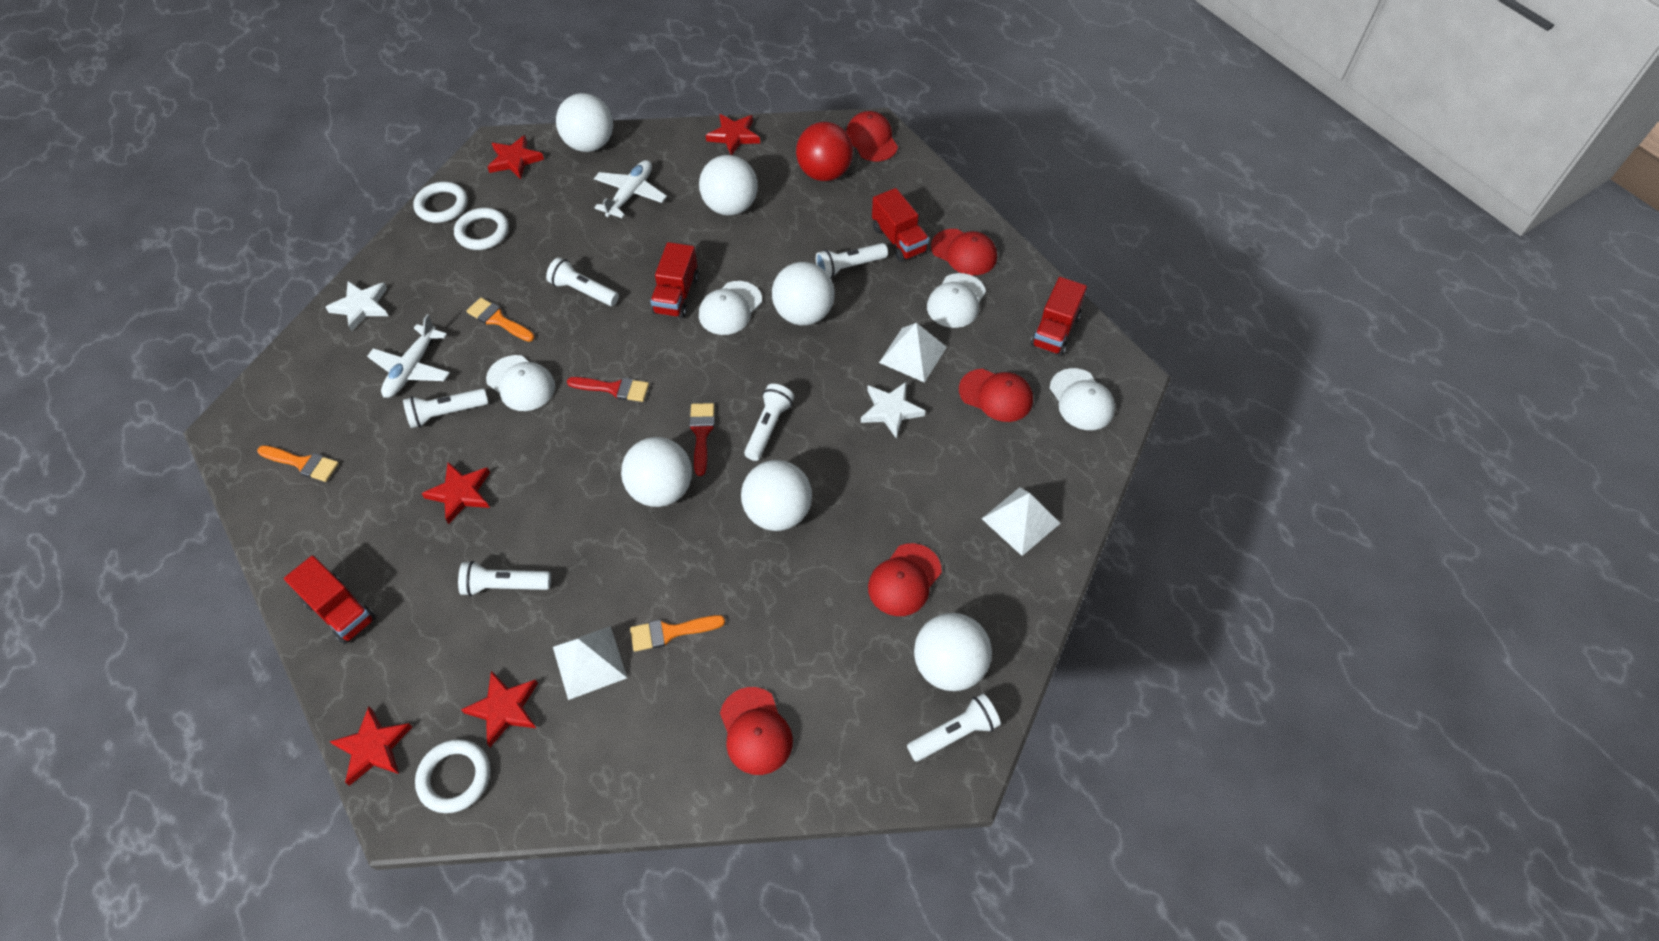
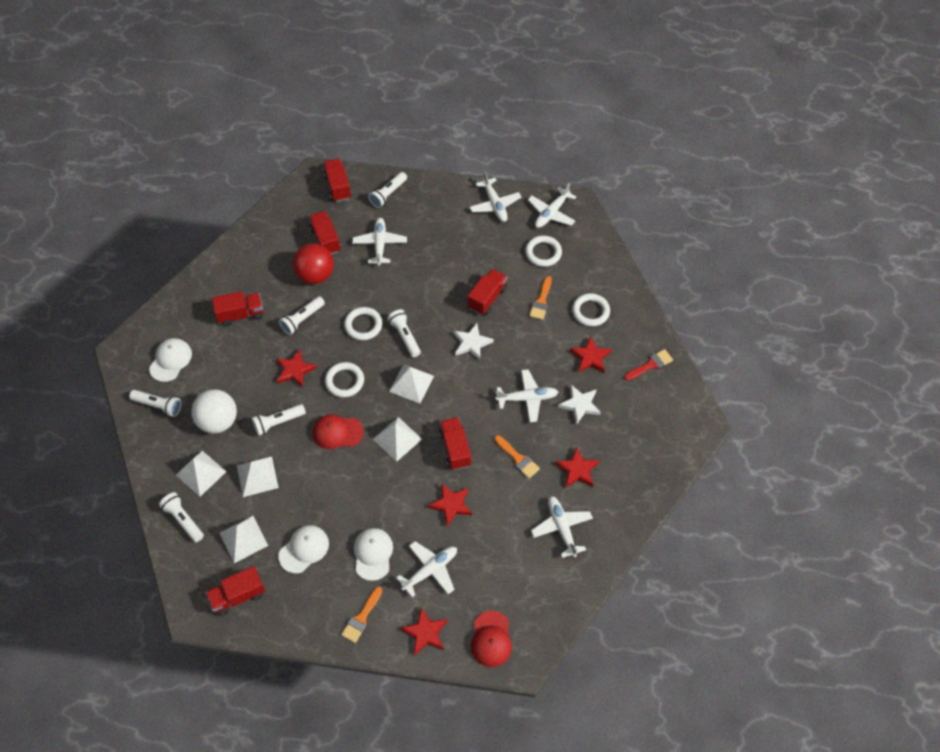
red brush: [567,377,649,402] [689,403,714,476] = 2 -> [624,349,673,381] = 1
red cap: [720,687,793,775] [846,111,898,161] [868,543,942,616] [931,229,997,275] [959,369,1033,422] = 5 -> [313,414,364,449] [471,611,512,667] = 2
red truck: [284,555,376,644] [650,242,699,318] [872,188,929,262] [1031,277,1087,356] = 4 -> [206,566,265,616] [212,291,264,327] [309,211,341,255] [323,158,352,202] [439,417,472,470] [468,269,507,315] = 6
white ball: [556,93,613,152] [621,437,692,507] [699,155,758,215] [741,460,812,531] [772,262,834,325] [914,613,992,691] = 6 -> [191,389,237,434] = 1
white cap: [486,355,555,411] [699,281,762,335] [927,273,986,328] [1050,368,1115,430] = 4 -> [149,338,192,382] [278,525,329,574] [354,528,393,581] = 3
white plane: [367,314,450,398] [594,160,667,218] = 2 -> [352,218,407,266] [396,541,457,597] [470,172,521,222] [496,370,558,422] [528,183,576,228] [531,496,593,558] = 6
white pyramid: [553,626,627,700] [879,323,947,383] [982,487,1060,556] = 3 -> [176,451,227,496] [220,516,268,563] [237,457,279,497] [373,417,422,462] [389,364,434,403] = 5
white ring: [413,182,468,223] [415,739,490,813] [454,208,509,250] = 3 -> [325,362,364,397] [344,307,382,340] [525,236,562,267] [572,293,610,326] = 4

